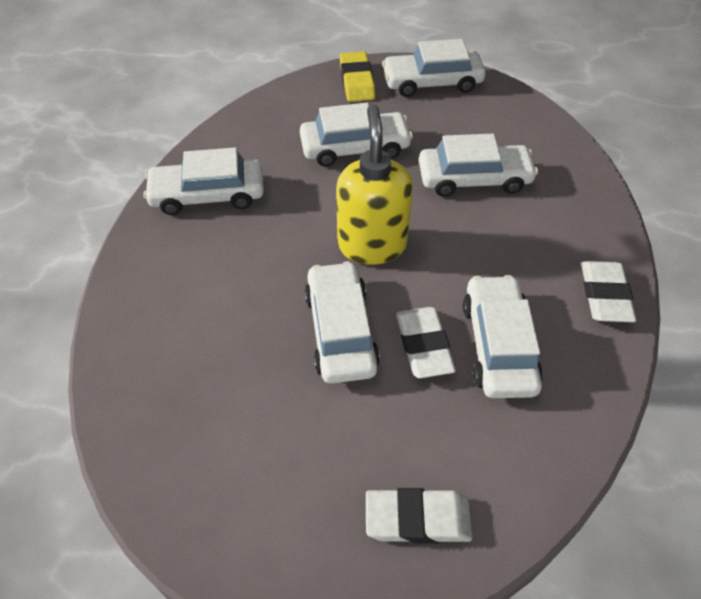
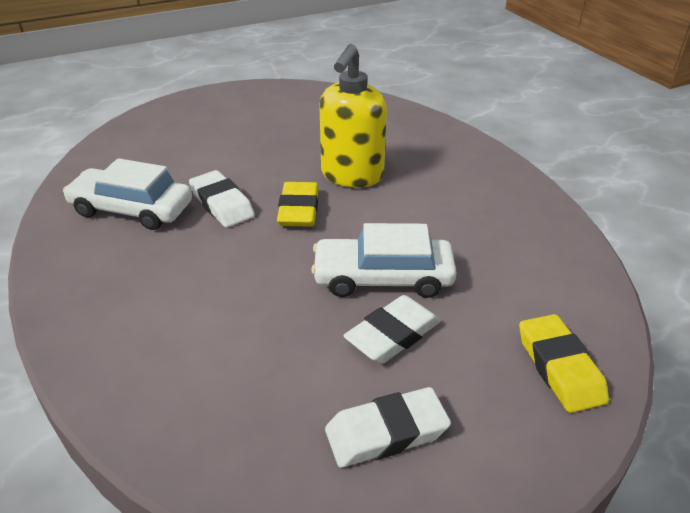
white car: [143,147,264,215] [300,103,413,167] [305,261,380,384] [382,39,486,97] [419,134,538,197] [463,275,543,398] = 6 -> [63,158,192,230] [311,223,457,298] = 2
yellow eraser: [340,51,376,102] = 1 -> [277,182,319,227] [519,314,609,413] = 2

